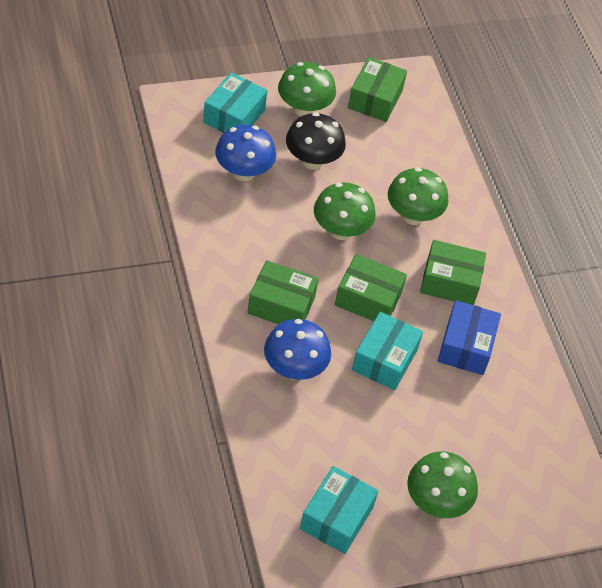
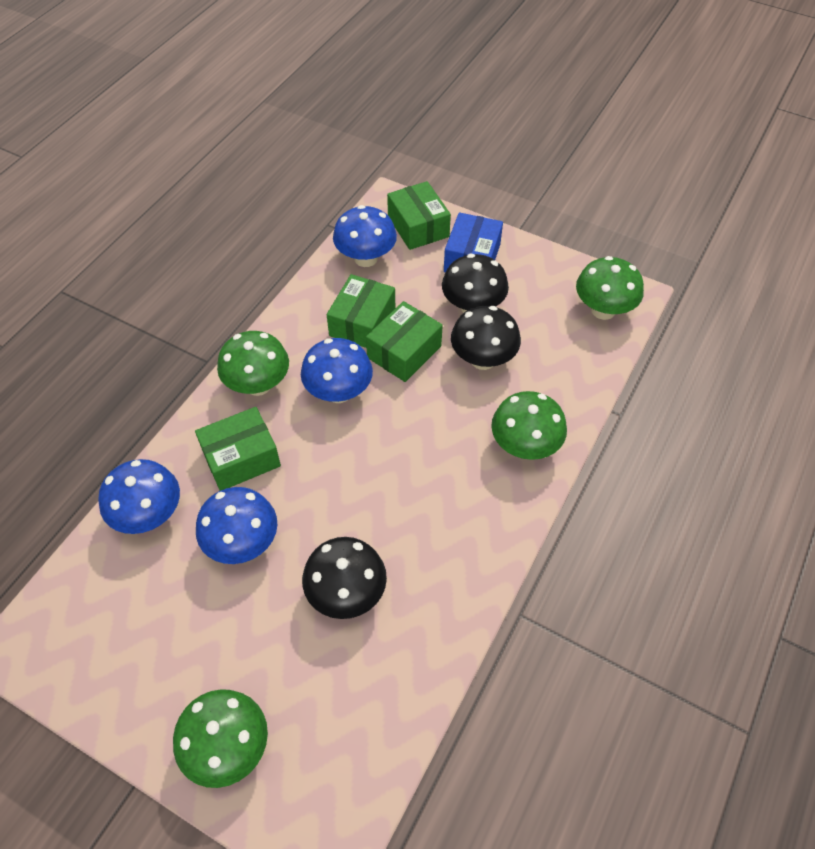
black mushroom: [286,112,346,169] = 1 -> [302,537,387,619] [442,254,509,313] [451,306,521,370] = 3
blue mushroom: [215,124,276,181] [264,319,331,380] = 2 -> [98,459,180,534] [196,487,277,564] [301,338,373,403] [333,205,397,267] = 4
turquoise box: [203,72,267,133] [300,466,378,554] [352,312,423,390] = 3 -> none = 0

